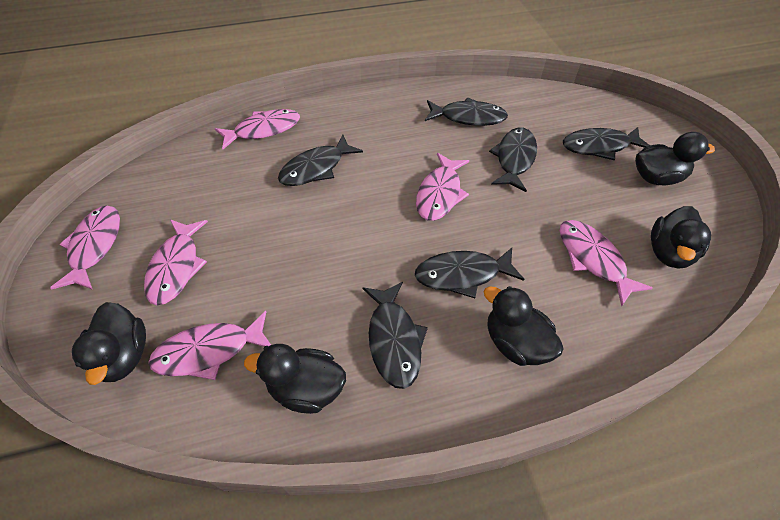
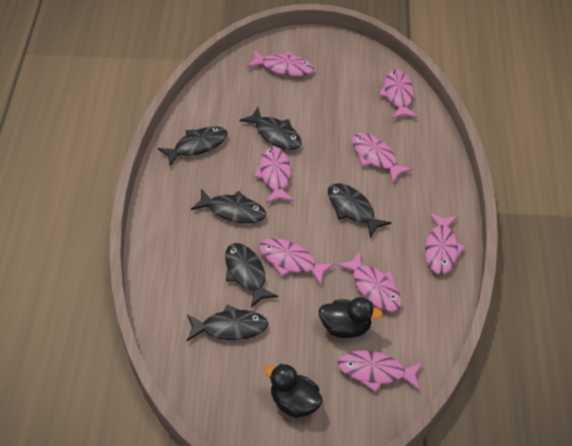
black duck: [72,302,146,385] [244,344,346,414] [484,286,564,366] [635,132,715,185] [651,206,711,269] = 5 -> [264,363,323,418] [318,297,383,338] = 2
pink fish: [50,206,120,290] [144,219,208,306] [148,311,271,380] [215,109,300,149] [416,153,469,221] [560,220,653,307] = 6 -> [247,50,314,76] [254,146,294,203] [259,238,335,285] [337,251,402,312] [338,351,423,392] [352,133,413,182] [379,69,418,119] [425,213,465,274] = 8

